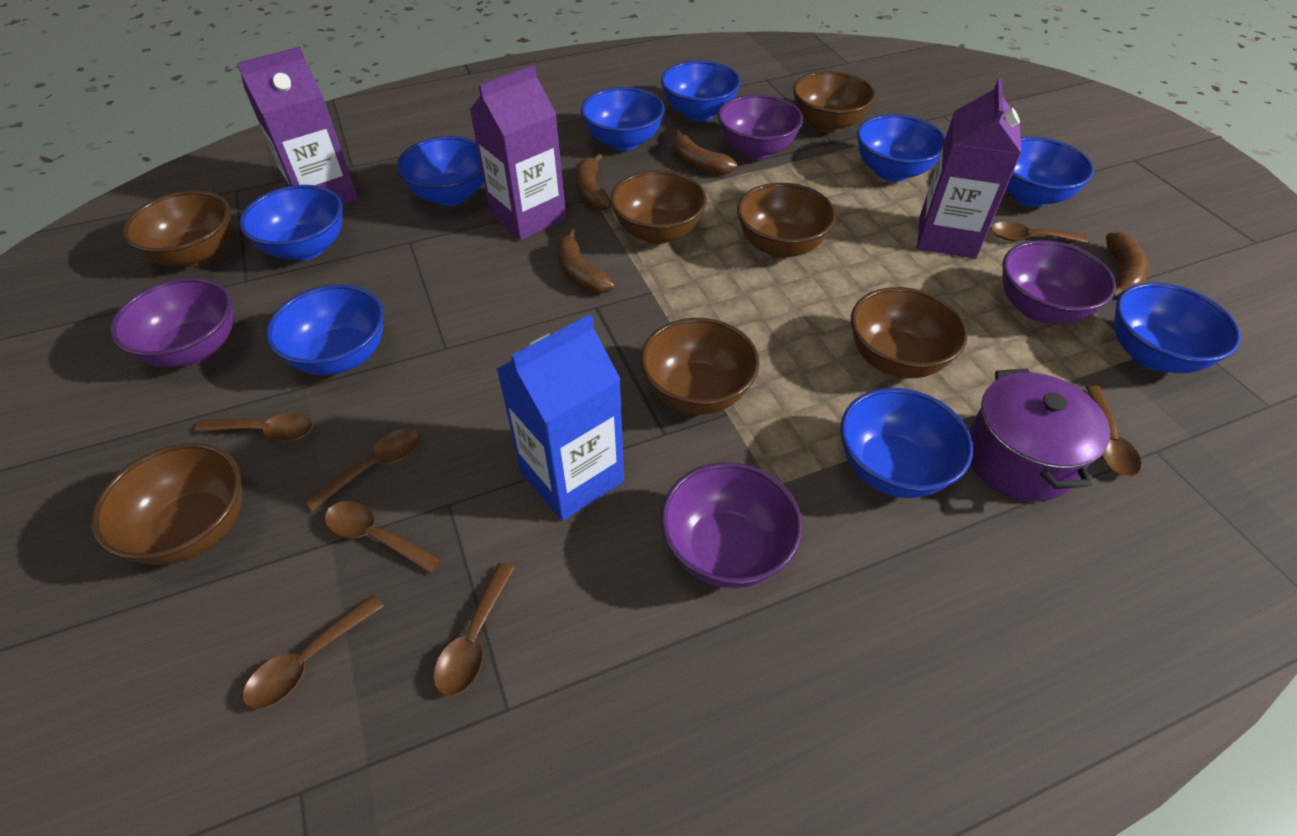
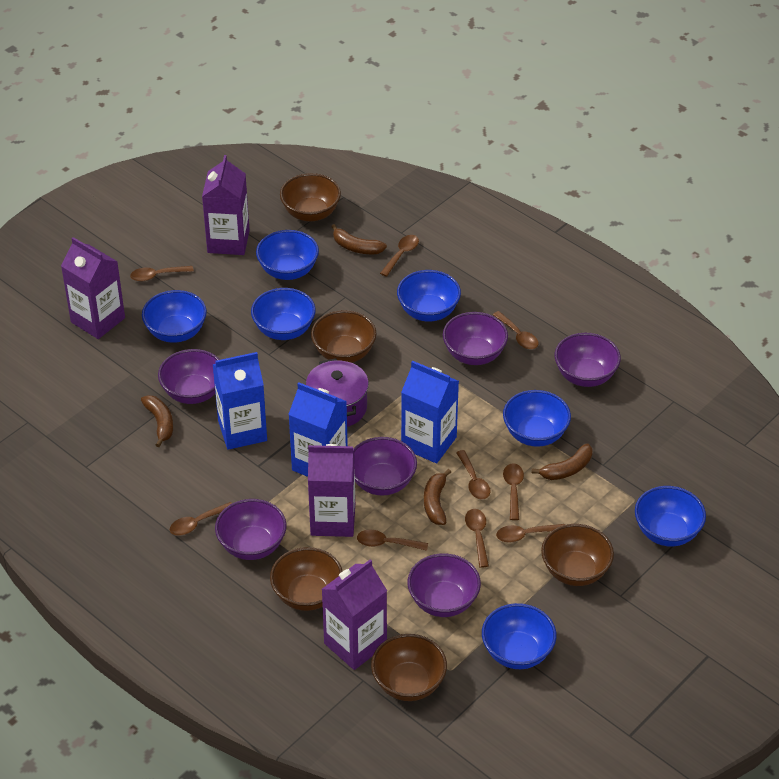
blue bowl: [239,185,343,261] [266,284,384,375] [397,136,484,206] [581,87,665,151] [661,61,741,121] [840,388,973,498] [857,114,946,182] [1006,137,1094,207] [1114,283,1241,373] = 9 -> [142,290,207,343] [251,288,316,340] [256,230,319,280] [397,270,461,322] [482,603,557,669] [503,390,571,447] [635,486,706,546] = 7
blue carton: [497,314,624,521] = 1 -> [212,352,267,450] [288,382,348,477] [401,361,459,464] = 3
brown bowl: [91,443,242,565] [122,191,231,267] [610,170,707,244] [640,318,760,414] [737,183,836,258] [793,71,876,133] [851,287,968,378] = 7 -> [270,547,342,611] [280,173,341,221] [311,310,377,363] [371,634,447,701] [541,524,614,586] = 5
brown spoon: [194,413,313,441] [242,595,384,709] [304,429,420,511] [325,501,441,574] [433,563,515,696] [991,222,1088,243] [1086,385,1141,477] = 7 -> [130,266,194,282] [170,502,232,536] [357,530,428,551] [380,235,419,277] [456,450,490,499] [465,509,489,568] [493,311,539,349] [496,524,565,543] [503,463,524,520] = 9
purple bowl: [110,278,233,367] [661,462,803,588] [718,94,803,159] [1002,240,1116,324] = 4 -> [158,349,220,404] [215,499,287,560] [354,437,417,496] [408,553,481,617] [443,312,508,365] [555,333,621,387] = 6
purple carton: [237,47,358,205] [470,65,566,240] [917,78,1022,259] = 3 -> [61,237,125,339] [202,155,250,255] [308,444,355,537] [322,559,387,670] = 4

